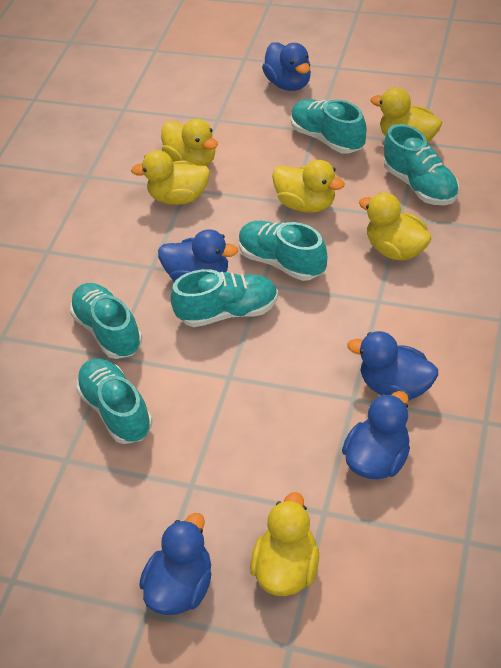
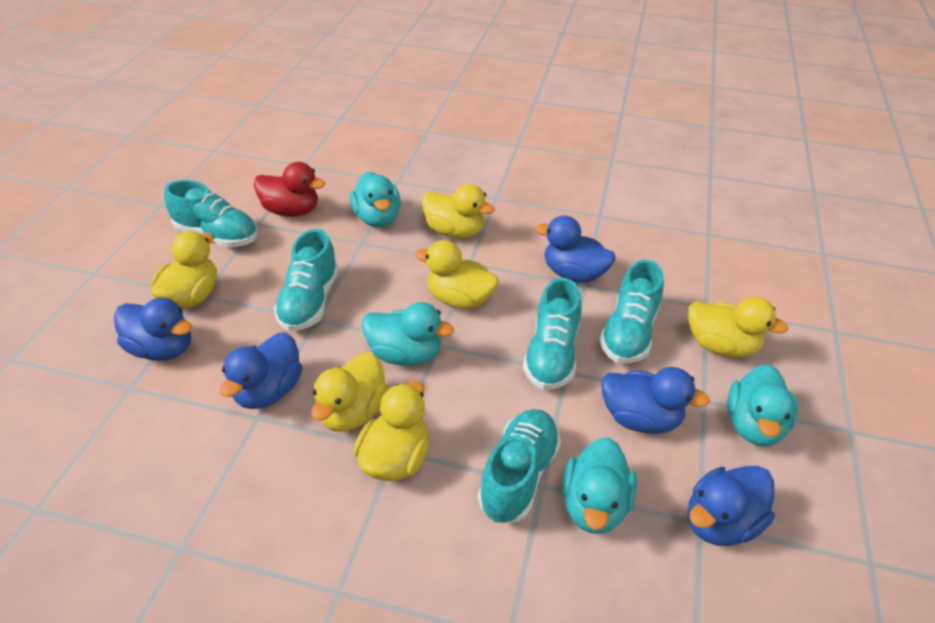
red duck: none = 0 -> [254,162,325,217] = 1
turquoise duck: none = 0 -> [350,172,401,227] [362,302,454,366] [562,437,637,534] [727,364,798,446] = 4
turquoise shoe: [70,283,143,359] [76,359,153,444] [170,269,278,327] [239,221,327,281] [291,99,366,154] [384,124,459,205] = 6 -> [164,180,258,247] [273,229,339,331] [478,409,561,523] [523,278,581,390] [599,260,664,364] = 5

